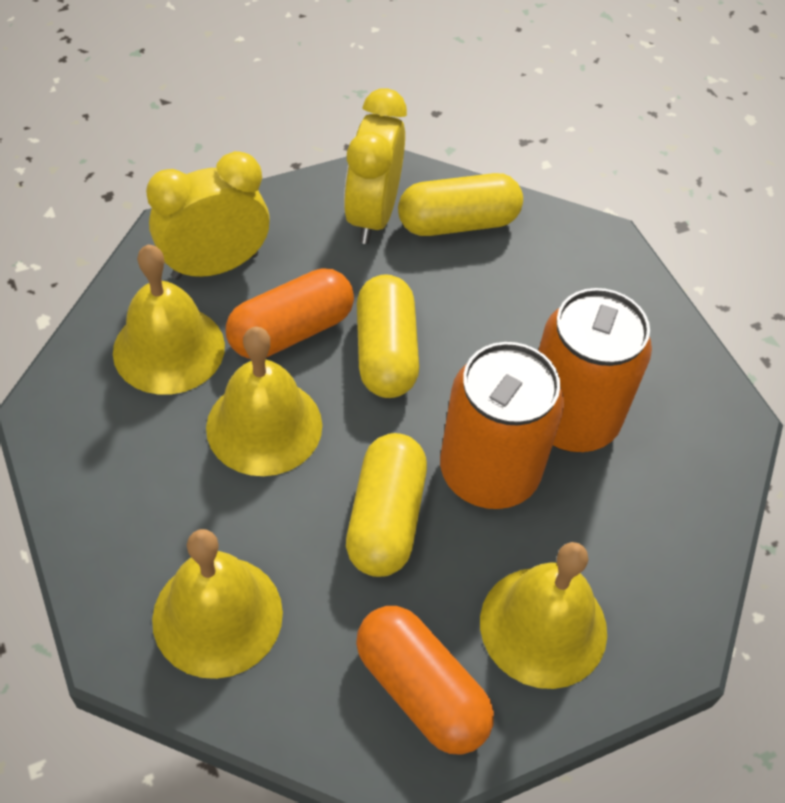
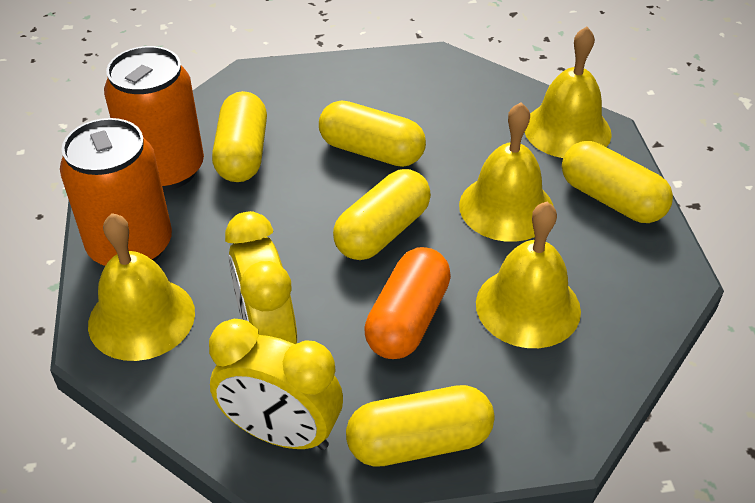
orange capsule: [226,268,354,359] [356,606,494,755] = 2 -> [364,247,451,359] = 1
yellow capsule: [346,433,427,577] [357,274,419,398] [398,173,523,236] = 3 -> [212,91,267,182] [319,100,426,167] [333,169,431,260] [346,385,495,467] [562,141,673,223] = 5

